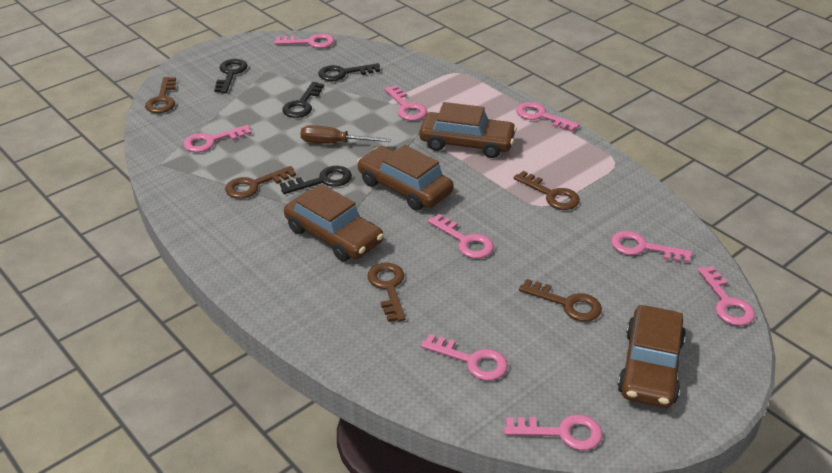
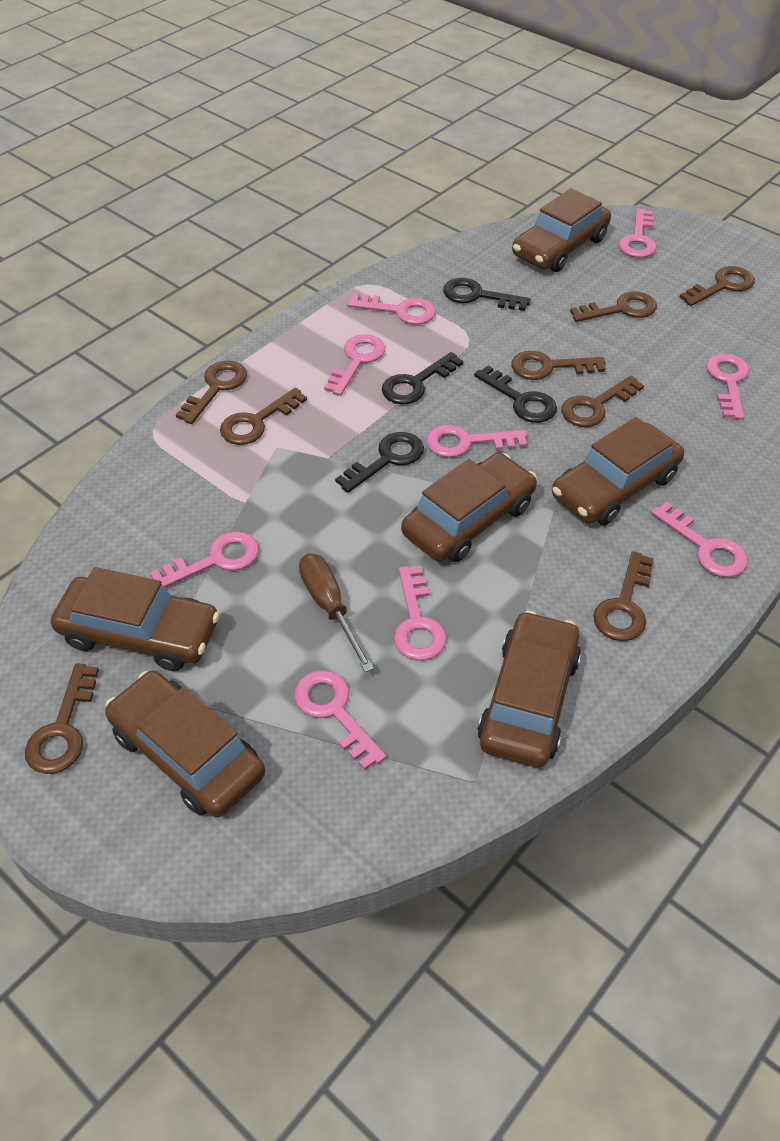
brown car: [284,184,384,261] [357,145,454,211] [419,102,517,158] [617,305,686,408] = 4 -> [51,567,220,671] [105,670,265,817] [401,453,537,562] [478,611,581,768] [512,188,611,272] [552,417,684,525] = 6
brown key: [145,77,176,113] [225,166,296,199] [367,263,405,322] [514,171,580,210] [519,279,602,322] = 5 -> [25,663,99,774] [176,361,247,424] [220,388,307,445] [511,351,606,380] [561,375,644,427] [570,292,657,322] [593,551,654,641] [680,266,755,306] = 8

